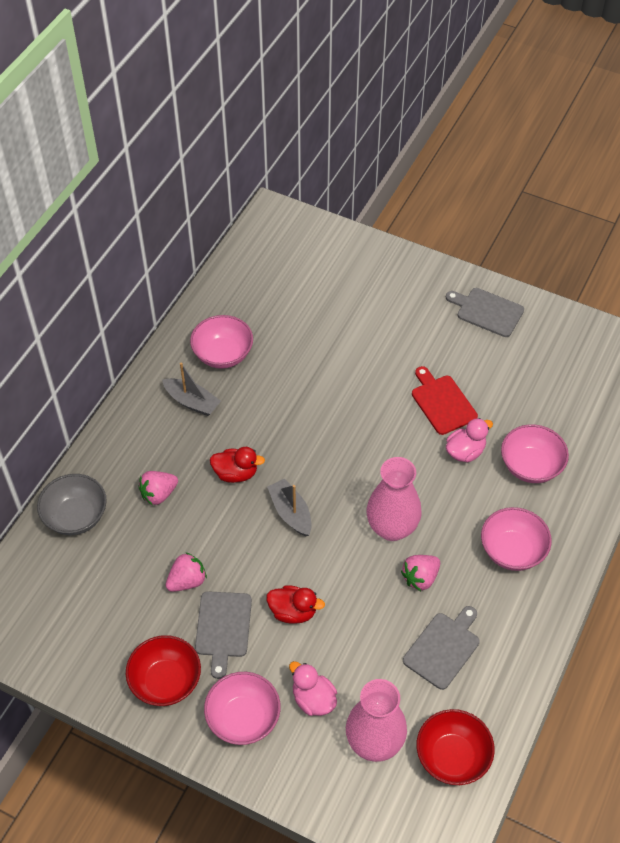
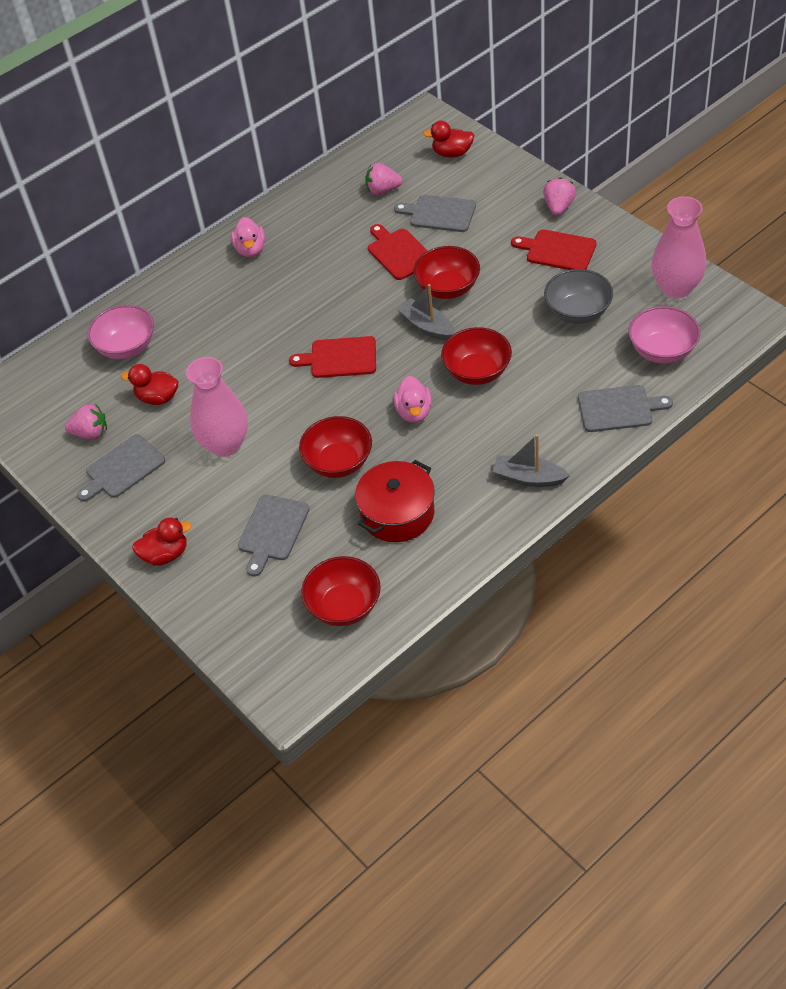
grey cutting board: [195,591,252,679] [403,606,480,690] [446,288,524,337] = 3 -> [77,434,165,502] [238,495,309,577] [394,195,476,232] [578,385,673,432] = 4
pink bowl: [190,315,253,369] [204,672,281,745] [481,507,552,571] [501,424,569,483] = 4 -> [87,305,154,359] [629,306,700,364] = 2
red bowl: [126,635,201,706] [417,709,495,785] = 2 -> [299,416,372,478] [301,556,381,626] [414,246,480,299] [441,327,512,385] = 4
red cutting board: [412,366,478,435] = 1 -> [289,336,376,378] [368,224,428,280] [511,229,597,270] = 3
red duck: [210,447,265,483] [267,585,325,624] = 2 -> [121,364,178,405] [132,517,192,566] [423,121,474,157] = 3
red pot: none = 0 -> [355,460,435,542] = 1

